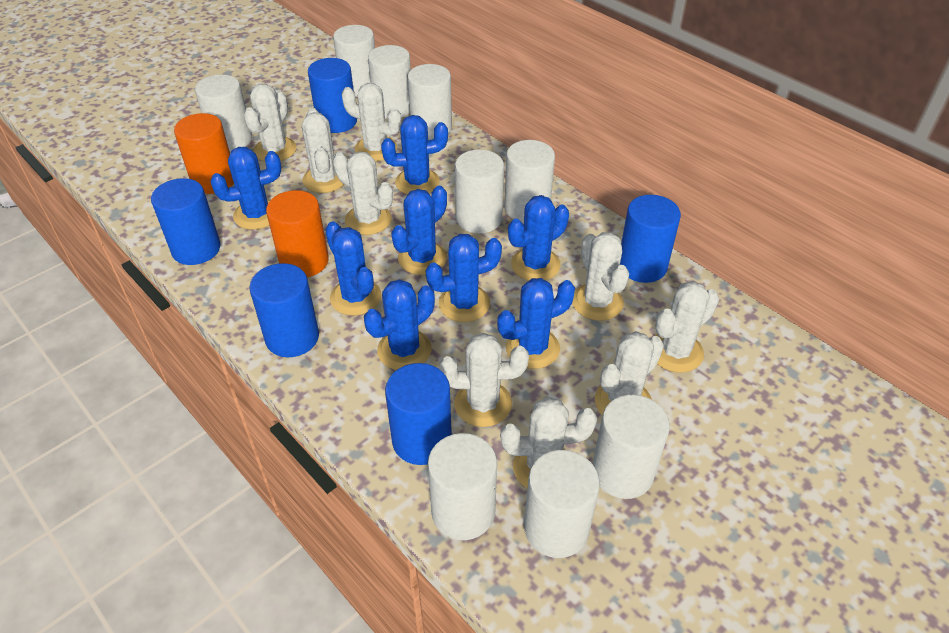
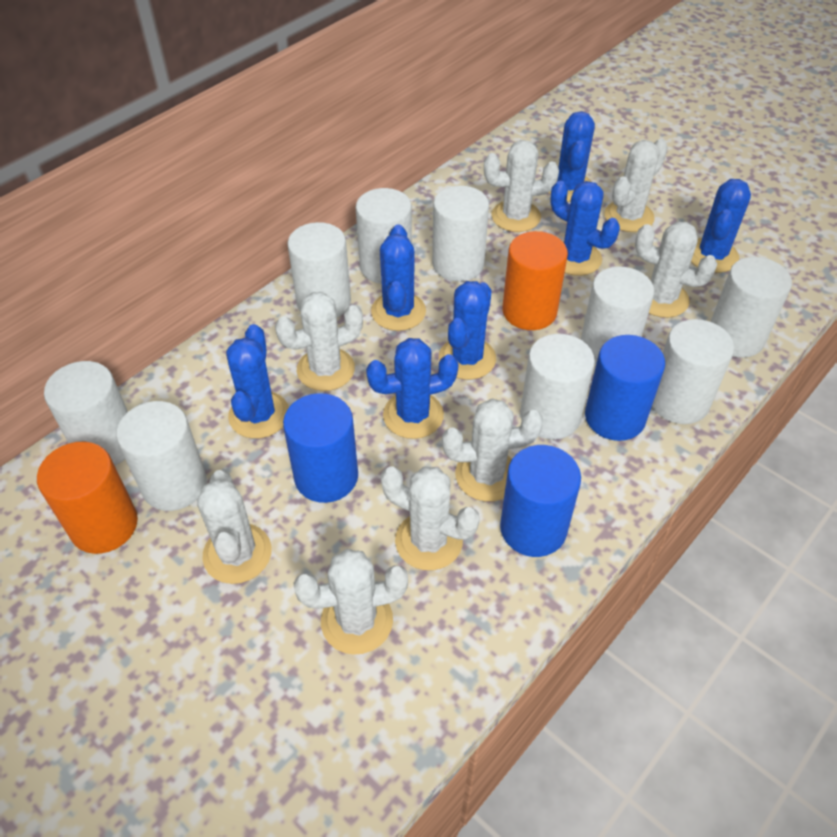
blue cactus: [211,147,281,230] [325,221,381,316] [364,279,435,370] [381,115,448,195] [391,186,447,275] [426,234,502,322] [497,278,575,369] [508,195,569,281] = 8 -> [226,324,289,439] [366,338,458,439] [371,225,426,331] [439,281,496,380] [548,111,595,202] [550,181,620,276] [691,179,751,273] = 7
blue cylinder: [151,178,220,265] [249,263,319,357] [308,58,357,133] [385,363,452,465] [620,195,681,283] = 5 -> [283,393,358,503] [500,445,581,557] [585,335,665,441] = 3
white cactus: [244,84,297,161] [302,108,344,193] [333,151,393,235] [342,83,401,161] [439,333,529,427] [500,397,597,489] [572,232,629,321] [595,331,664,415] [655,281,719,373] = 9 -> [197,470,272,584] [275,292,363,391] [293,549,408,655] [381,466,480,571] [442,399,543,502] [484,140,559,232] [604,139,668,232] [635,222,717,318] = 8

